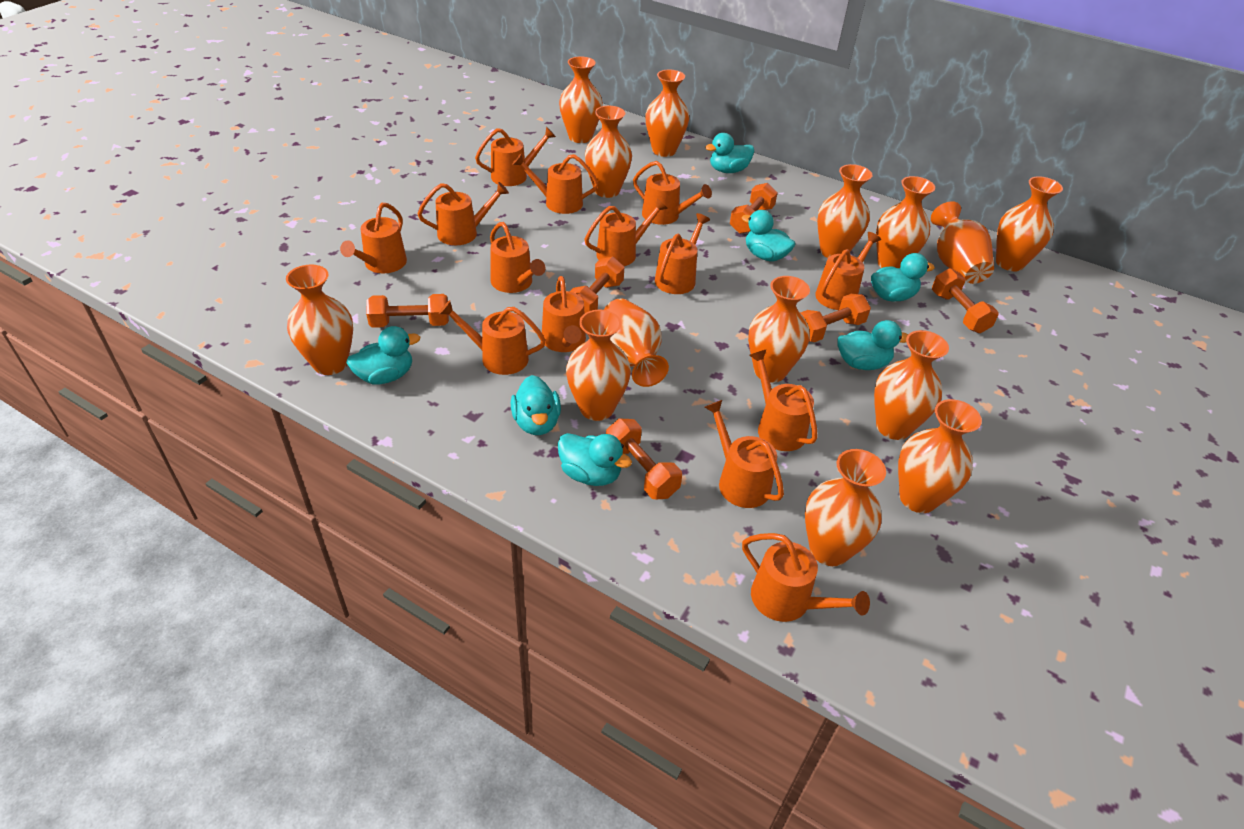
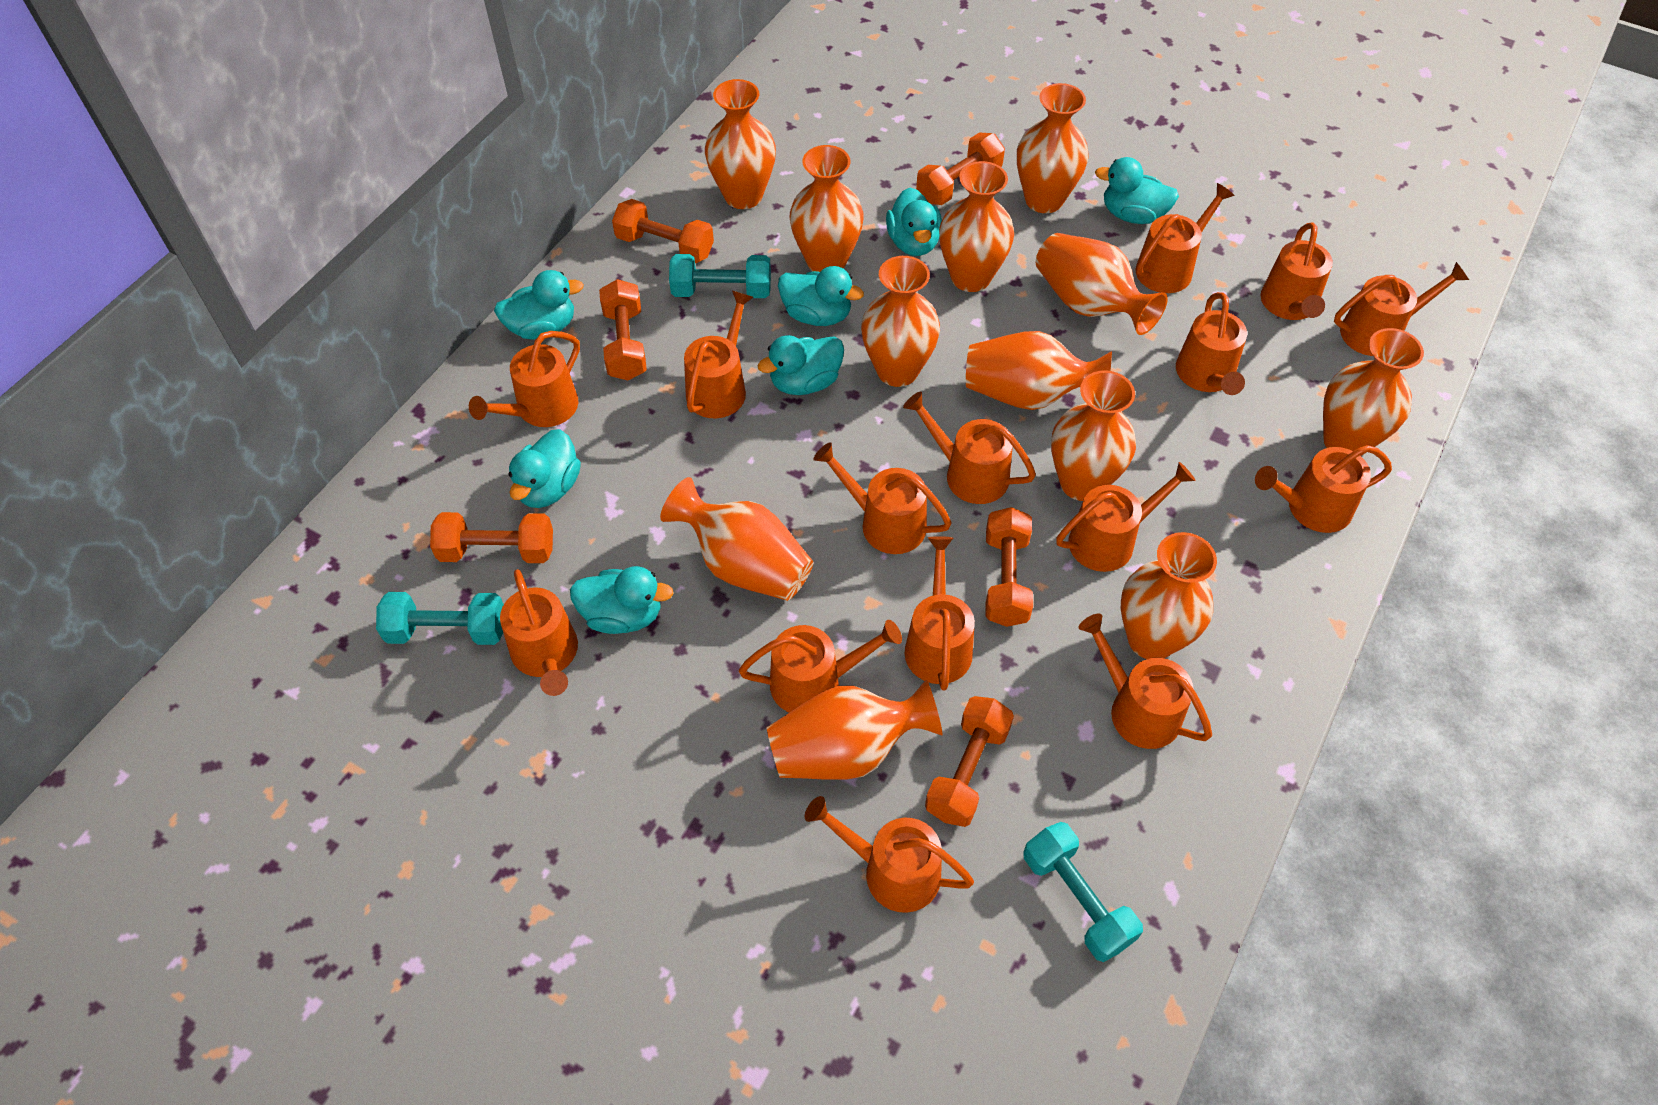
orange vase: [286,264,353,375] [559,56,603,143] [566,310,631,421] [585,106,632,198] [604,299,669,387] [645,69,689,157] [748,276,810,383] [805,449,886,566] [817,164,872,258] [874,330,949,440] [876,176,935,268] [898,399,982,513] [931,201,994,284] [996,176,1063,271] = 14 -> [660,477,813,601] [705,79,776,209] [767,680,942,780] [790,145,864,272] [861,256,940,387] [939,161,1014,292] [966,331,1112,410] [1017,83,1089,213] [1036,233,1168,335] [1051,370,1136,501] [1121,532,1217,659] [1323,328,1424,456] = 12
orange watering can: [340,203,407,273] [417,182,509,245] [439,300,546,375] [475,127,556,186] [490,222,546,293] [512,154,599,214] [542,276,586,352] [585,198,668,266] [633,161,712,225] [655,213,710,294] [705,400,784,508] [742,533,870,622] [749,349,818,451] [815,232,881,310] = 14 -> [469,331,580,427] [500,569,578,696] [684,291,753,418] [739,620,902,713] [805,796,974,913] [813,442,952,554] [903,392,1036,504] [904,536,975,690] [1056,462,1196,572] [1078,613,1212,749] [1136,183,1235,293] [1176,292,1247,395] [1255,445,1392,533] [1260,222,1333,320] [1334,262,1469,356] = 15
turquoise dumbbell: none = 0 -> [376,592,504,645] [669,254,771,298] [1024,822,1143,962] = 3

